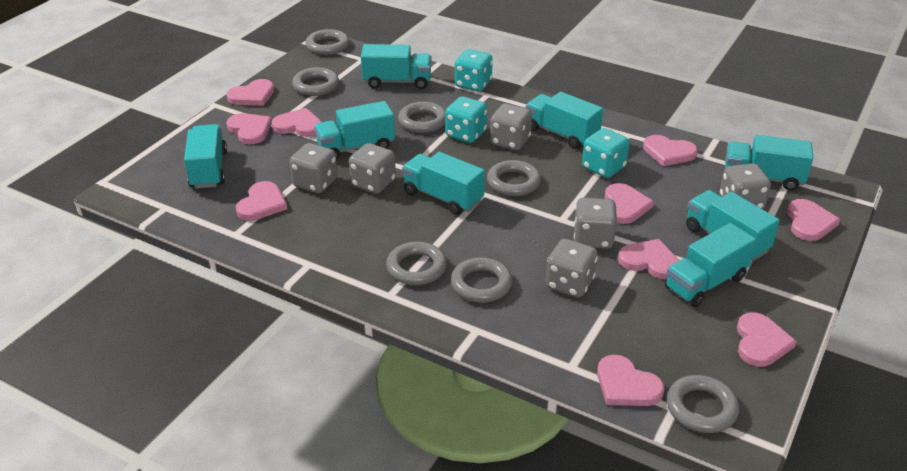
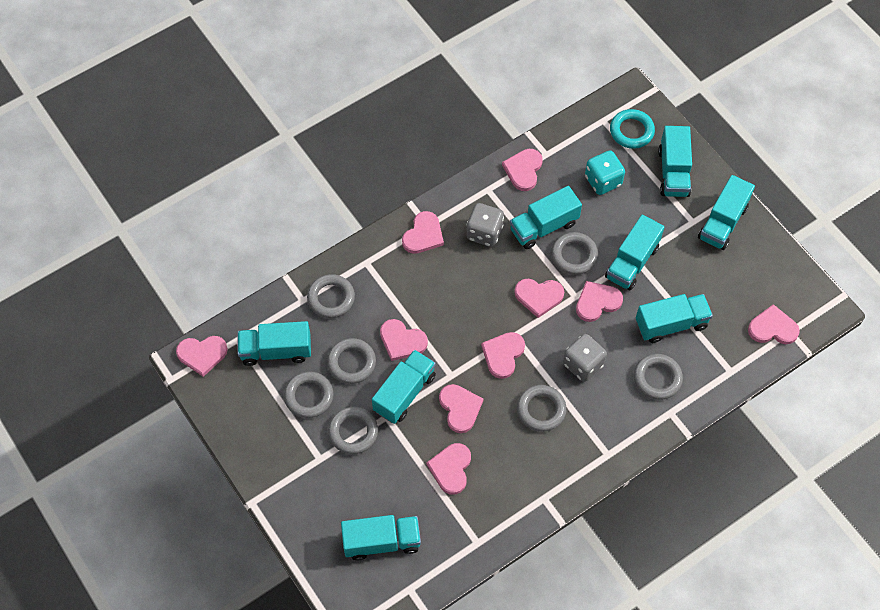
grey dice: [289,143,338,193] [349,143,396,194] [490,104,532,150] [546,239,598,298] [574,198,617,249] [720,163,771,209] = 6 -> [467,203,504,247] [563,334,607,382] = 2
turquoise dice: [445,96,487,143] [455,49,493,92] [582,128,630,178] = 3 -> [585,151,625,195] = 1
turquoise ring: none = 0 -> [610,109,655,149] = 1

